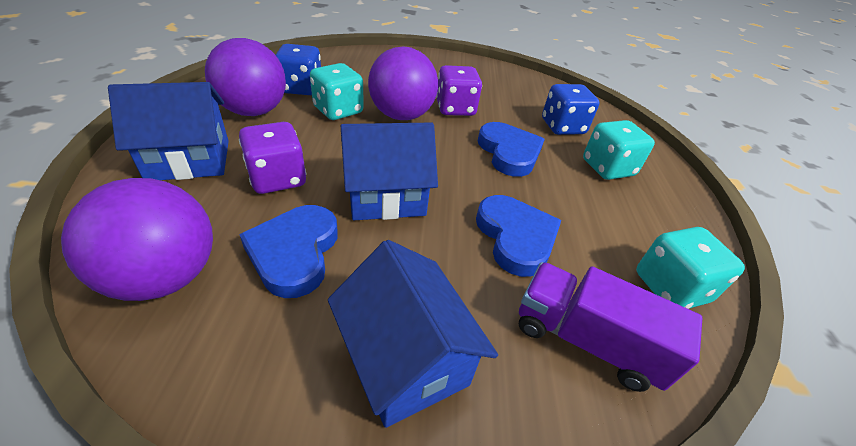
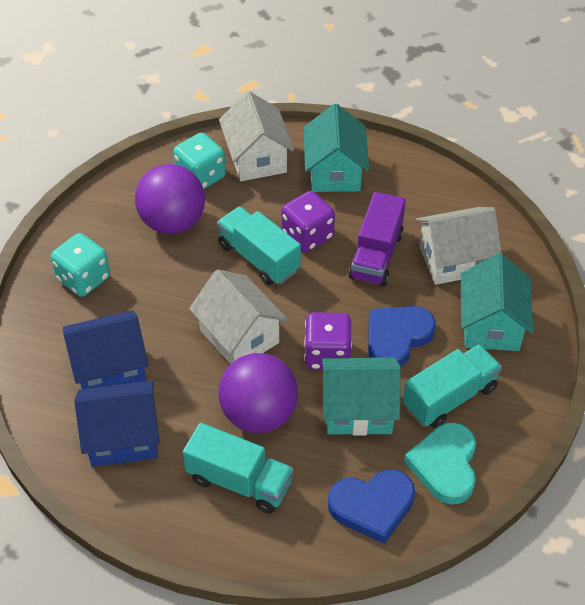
blue dice: [276,44,321,95] [542,84,600,135] = 2 -> none = 0
blue heart: [239,205,338,298] [476,195,561,277] [478,122,545,177] = 3 -> [328,469,415,544] [368,306,436,367] = 2
blue house: [108,82,229,180] [328,240,498,428] [341,123,438,220] = 3 -> [63,310,149,389] [74,380,160,467] = 2
purple ball: [61,178,213,301] [205,38,286,116] [368,46,438,120] = 3 -> [135,164,205,234] [218,353,298,433] = 2
turquoise dice: [310,63,364,120] [583,120,655,180] [636,227,745,309] = 3 -> [51,233,110,297] [173,132,226,189] = 2
turquoise heart: none = 0 -> [404,422,476,504] = 1
turquoise house: none = 0 -> [304,104,369,192] [322,358,401,436] [461,253,534,351] = 3
turquoise truck: none = 0 -> [183,423,293,513] [217,206,301,285] [403,344,502,428] = 3
white house: none = 0 -> [189,269,288,364] [219,91,294,181] [416,207,502,285] = 3

